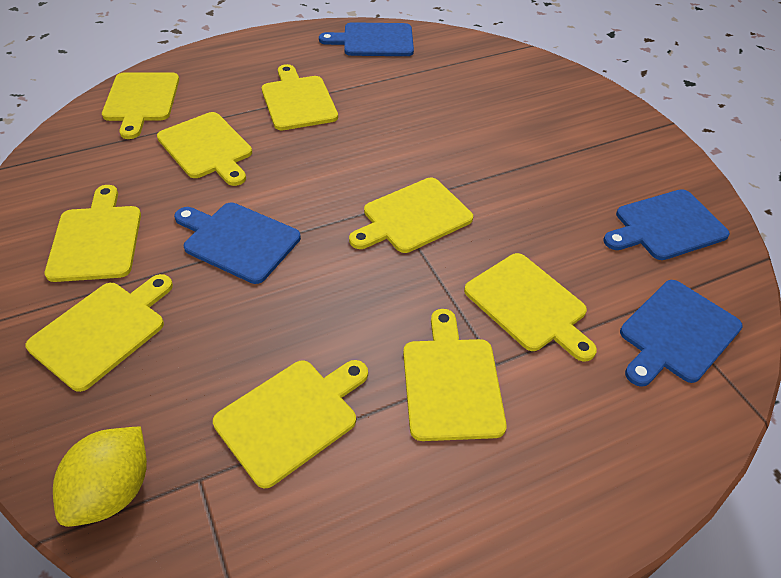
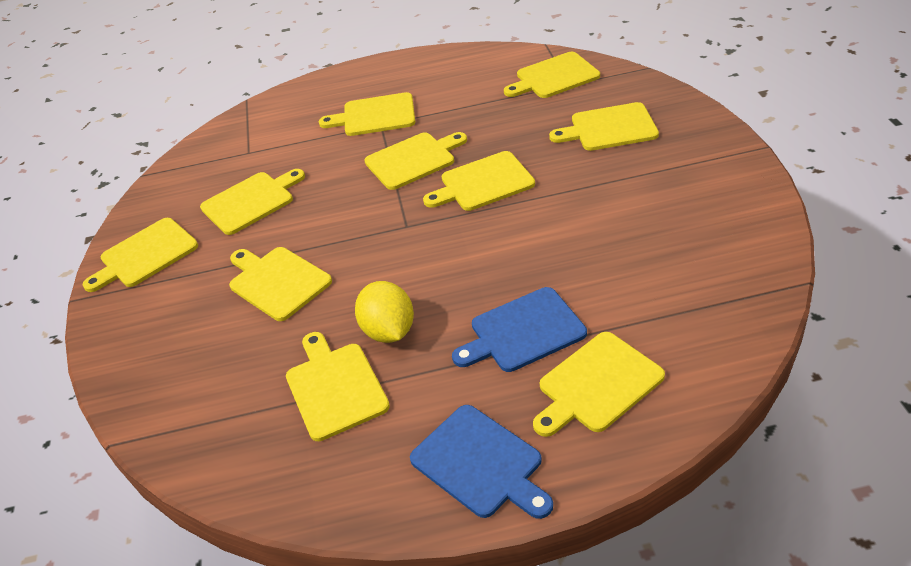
blue cutting board: [174,203,301,284] [319,22,414,56] [604,189,730,260] [620,280,743,387] = 4 -> [410,405,553,519] [452,287,587,372] = 2
yellow cutting board: [26,274,173,392] [45,185,141,282] [102,72,179,139] [157,112,252,186] [213,360,368,488] [262,64,338,130] [349,178,473,253] [403,309,507,441] [464,253,597,362] = 9 -> [83,218,198,292] [200,169,305,235] [229,247,332,321] [286,332,390,441] [319,92,415,136] [364,132,467,190] [423,151,535,211] [504,52,600,98] [533,332,665,437] [549,102,659,151] = 10

